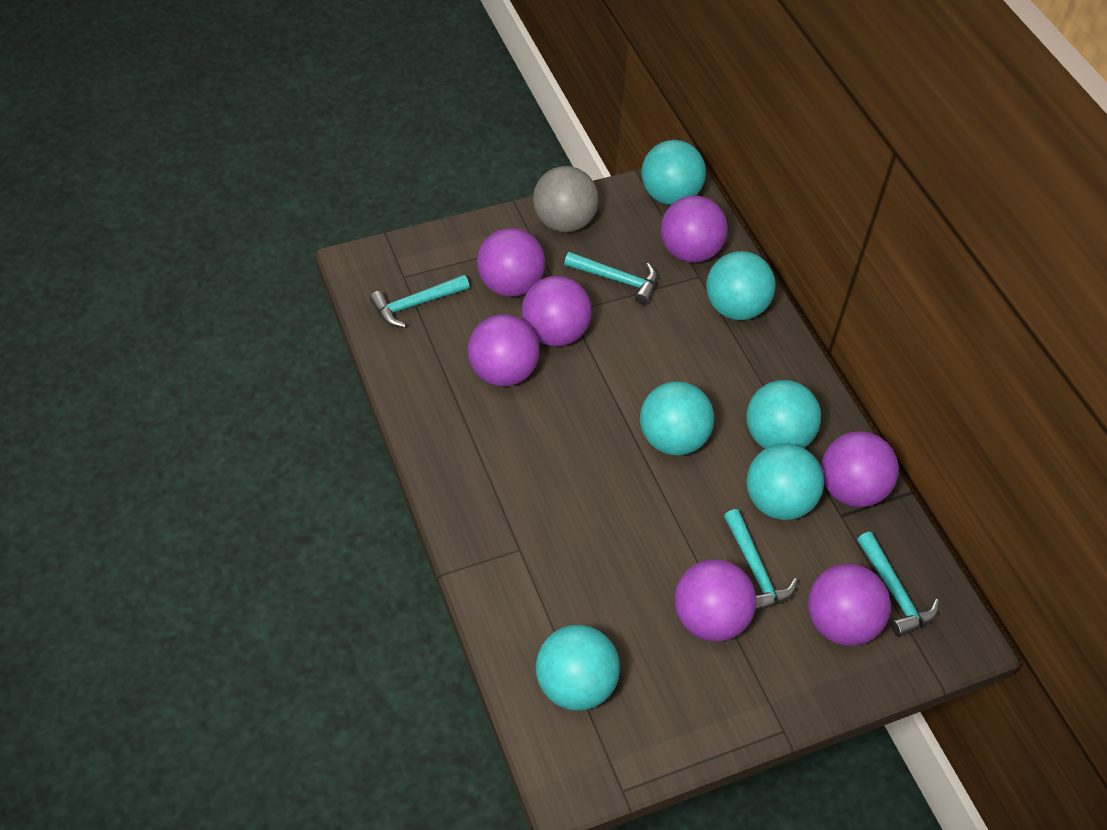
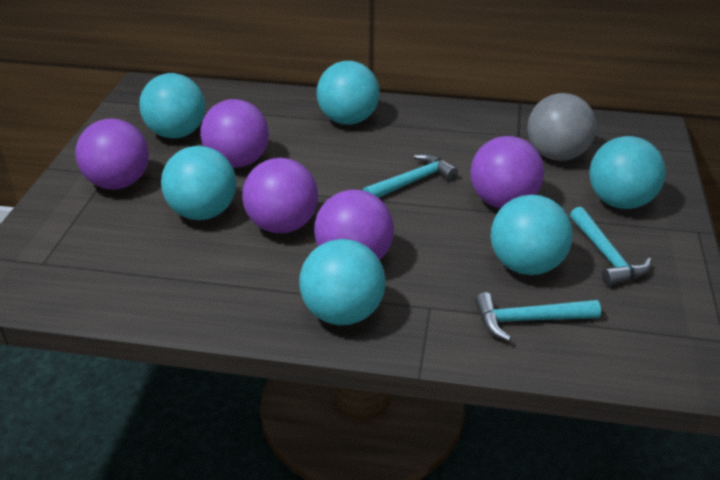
purple ball: [468,314,539,387] [477,228,545,297] [521,276,591,346] [661,195,728,263] [674,559,756,642] [808,564,891,646] [821,431,899,507] = 7 -> [75,118,149,189] [200,99,269,168] [242,158,318,233] [314,190,394,260] [470,136,544,208] = 5
turquoise hammer: [370,275,469,328] [564,252,657,305] [724,509,798,613] [857,532,939,637] = 4 -> [363,154,458,198] [475,292,601,341] [570,207,651,286] = 3

